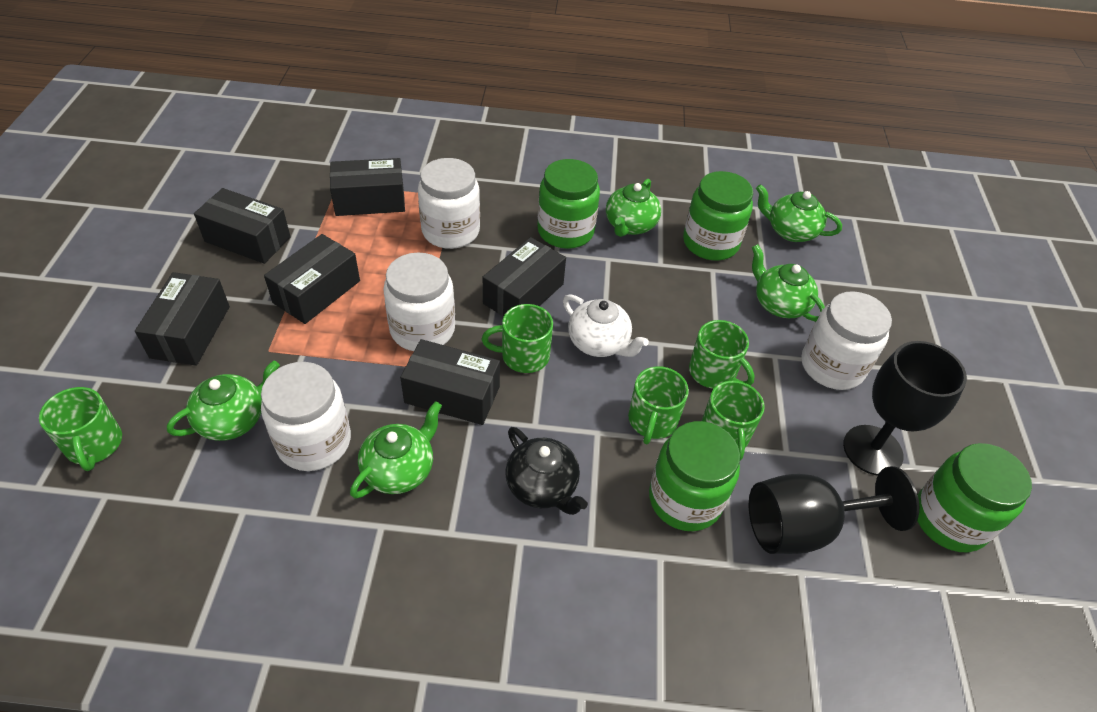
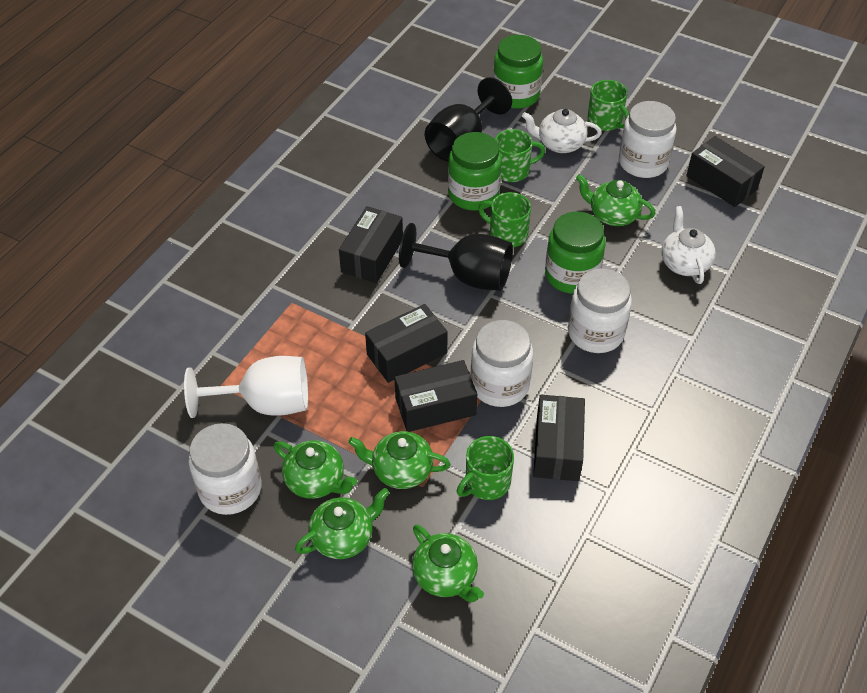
black box: [135,272,230,366] [194,188,291,264] [264,234,360,324] [330,158,405,216] [400,339,500,425] [483,237,566,317] = 6 -> [339,206,403,283] [365,304,448,383] [394,360,477,432] [533,395,585,481] [686,136,765,207] = 5
black teapot: [505,427,588,515] = 1 -> none = 0
green jar: [537,159,600,249] [649,421,740,531] [683,171,753,260] [917,443,1032,552] = 4 -> [448,132,502,211] [493,35,543,109] [545,211,606,294] = 3
green mug: [39,387,122,471] [482,304,553,373] [628,366,689,444] [689,320,755,389] [702,381,765,461] = 5 -> [457,436,514,500] [478,192,531,247] [495,129,545,182] [587,80,629,131] = 4
white goblet: none = 0 -> [184,356,308,418] = 1
white teapot: [563,294,649,357] = 1 -> [522,109,602,153] [661,206,716,284] = 2

